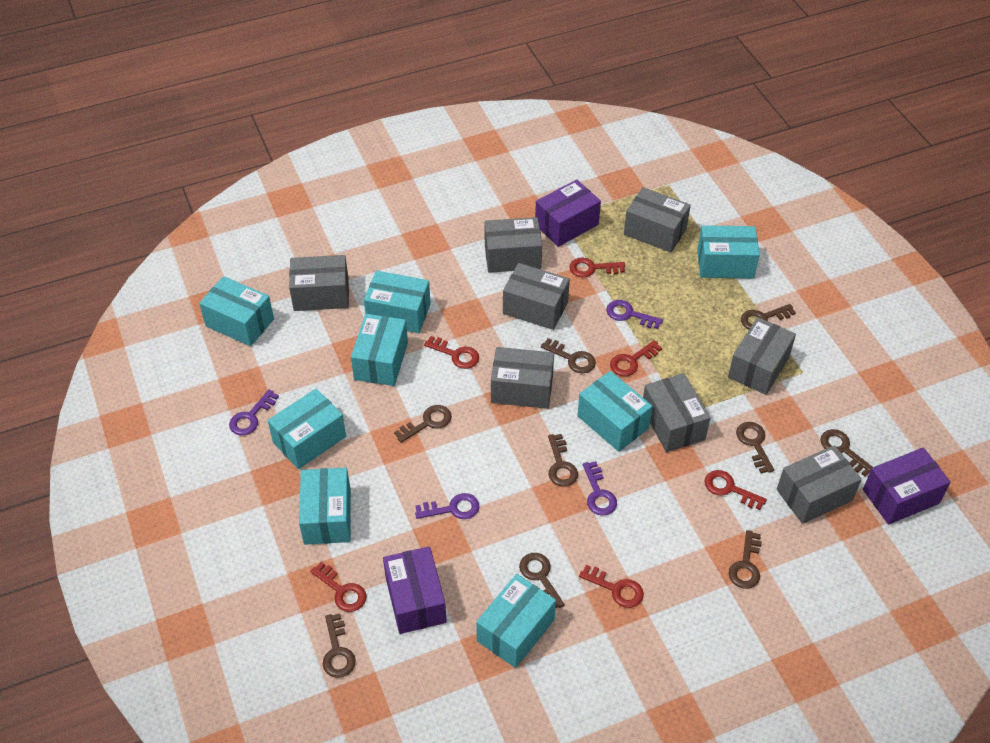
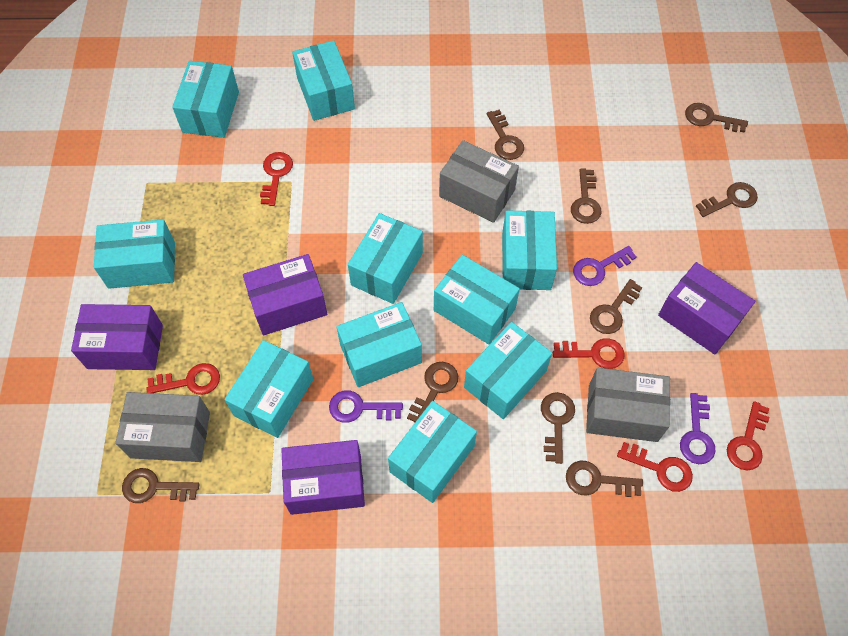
grey box: [289,255,349,311] [484,217,542,273] [491,347,554,409] [503,263,570,330] [624,187,691,253] [643,373,710,452] [728,317,796,395] [777,445,862,524] = 8 -> [115,392,210,462] [439,140,519,223] [586,368,670,442] = 3
purple box: [383,546,447,634] [535,180,601,247] [863,447,951,525] = 3 -> [71,304,163,370] [243,254,327,335] [281,440,365,515] [658,262,755,354] = 4
purple key: [229,389,279,435] [415,493,479,519] [583,461,617,516] [606,300,663,329] = 4 -> [329,390,403,423] [573,246,636,286] [680,393,715,464] = 3
red key: [310,562,367,612] [424,336,479,369] [570,257,625,277] [579,565,644,608] [610,340,662,376] [704,470,767,510] = 6 -> [146,363,220,395] [260,152,293,206] [553,338,625,369] [617,442,693,492] [727,401,769,470] = 5
turquoise box: [199,276,274,346] [268,388,346,469] [299,468,351,545] [351,314,408,386] [364,271,431,333] [476,574,556,668] [577,371,653,452] [697,225,760,279] = 8 -> [94,219,175,289] [172,61,239,138] [225,340,313,438] [292,40,355,121] [337,302,422,387] [348,213,423,304] [388,401,477,503] [434,255,520,345] [464,322,552,419] [502,210,557,290] = 10

